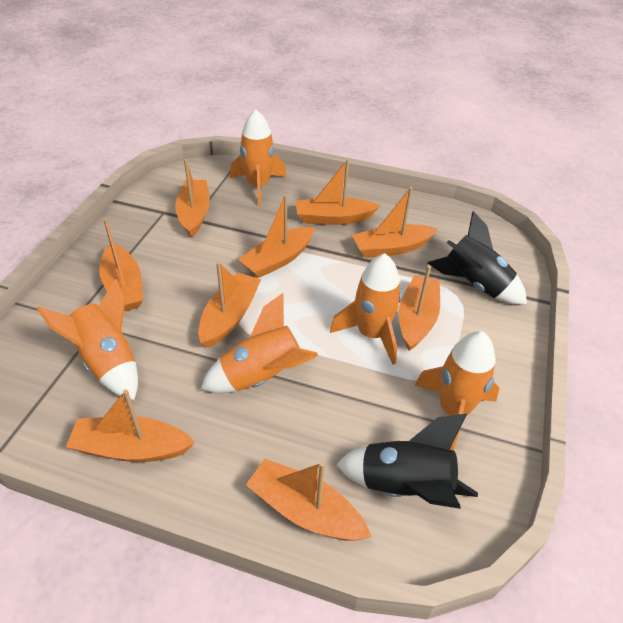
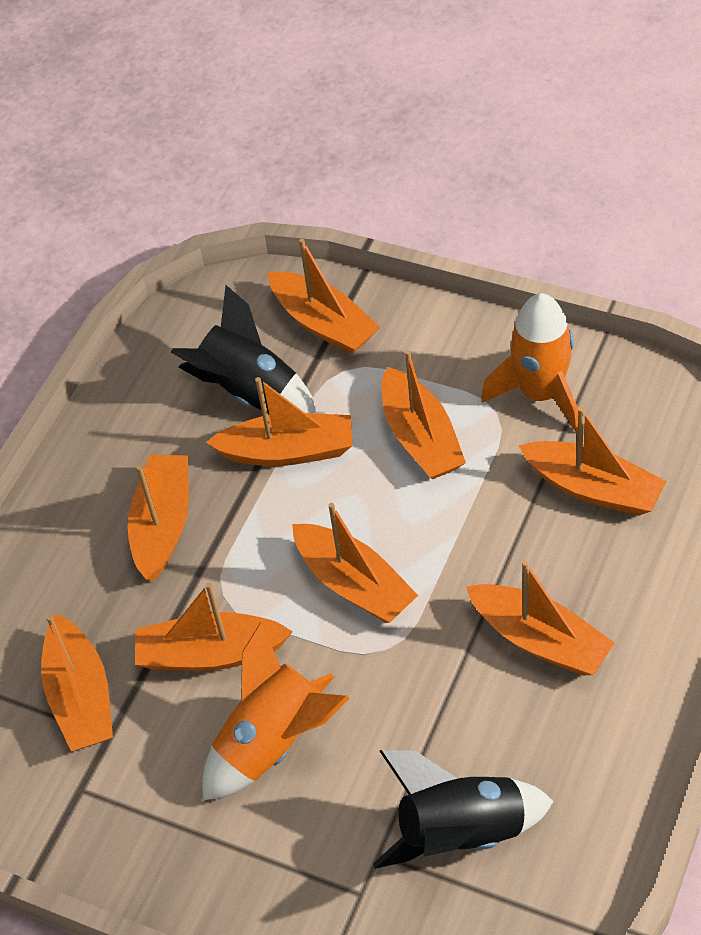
orange rocket: [37,279,138,400] [201,293,318,393] [230,109,286,206] [330,253,402,365] [415,331,499,450] = 5 -> [202,622,350,800] [481,293,578,433] = 2

